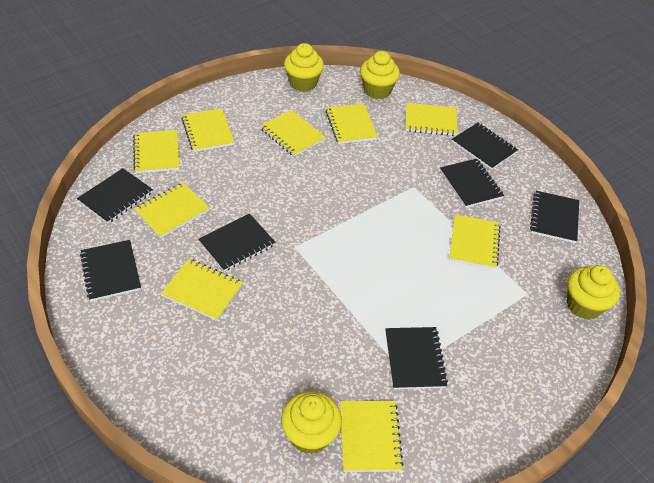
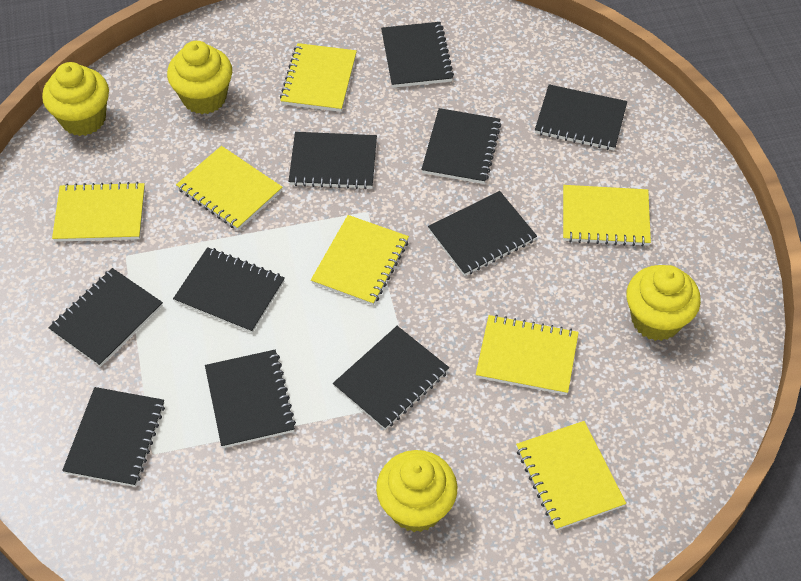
black notebook: [77,168,153,224] [80,240,141,301] [198,213,276,272] [385,327,448,389] [440,159,504,208] [452,123,518,170] [530,191,579,243] = 7 -> [49,268,163,367] [62,387,165,487] [173,247,285,333] [205,350,296,448] [288,132,377,189] [333,326,449,430] [381,22,454,88] [421,108,501,184] [428,191,537,276] [535,84,627,150] = 10
yellow notebook: [133,130,180,173] [134,182,210,238] [161,259,243,321] [182,108,235,152] [260,110,325,157] [325,104,378,144] [340,401,403,472] [406,103,458,136] [449,214,501,269] = 9 -> [52,182,145,242] [176,146,282,230] [280,43,357,112] [311,215,409,305] [476,315,579,395] [516,421,626,530] [563,185,651,247] = 7

